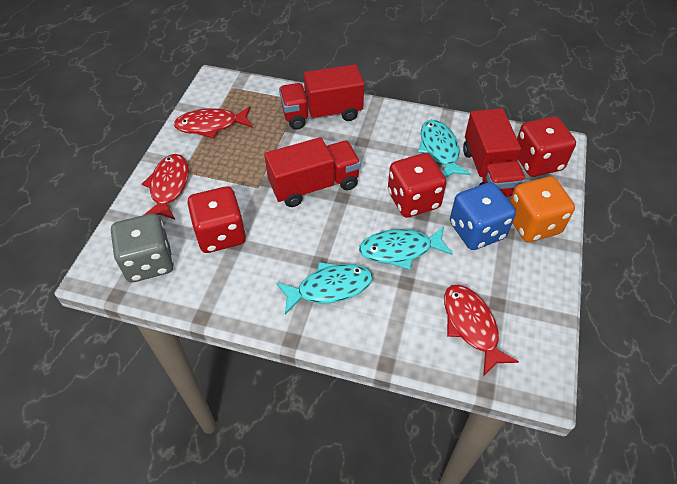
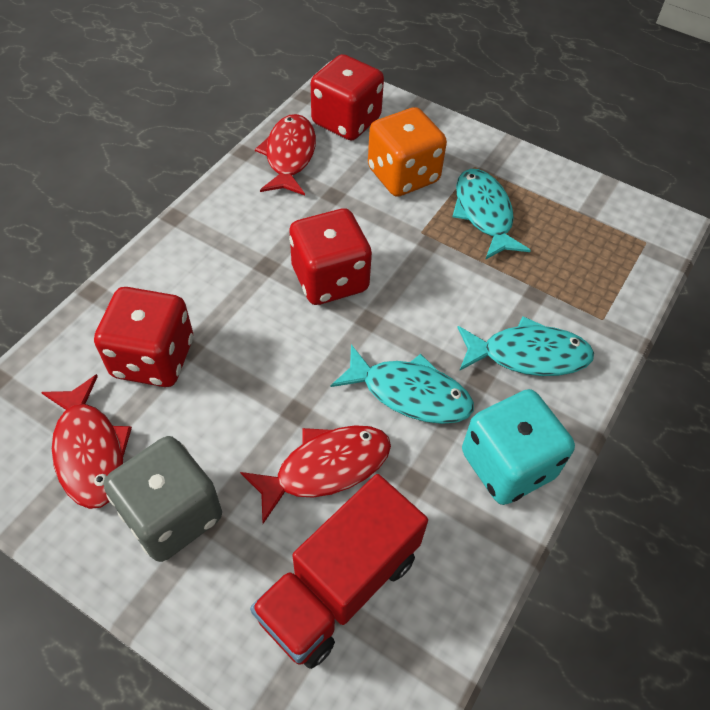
blue dice: [450,182,516,250] = 1 -> none = 0
red truck: [264,137,361,207] [279,64,364,130] [463,108,526,197] = 3 -> [250,474,428,669] = 1
turquoise dice: none = 0 -> [462,389,575,505] = 1

